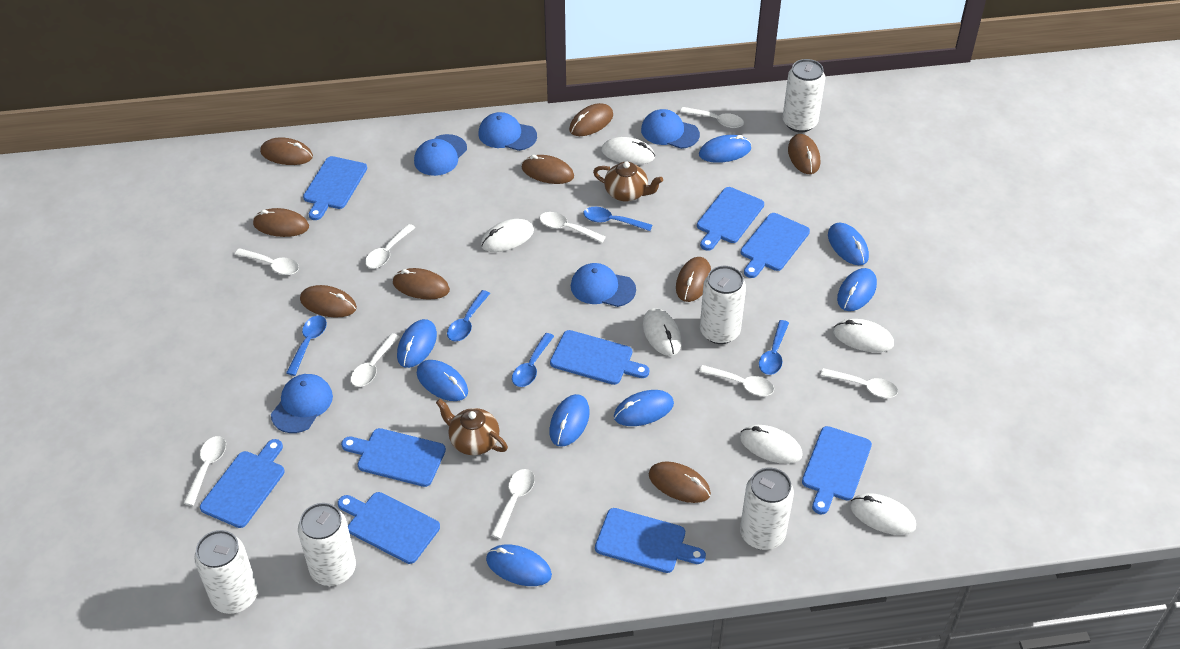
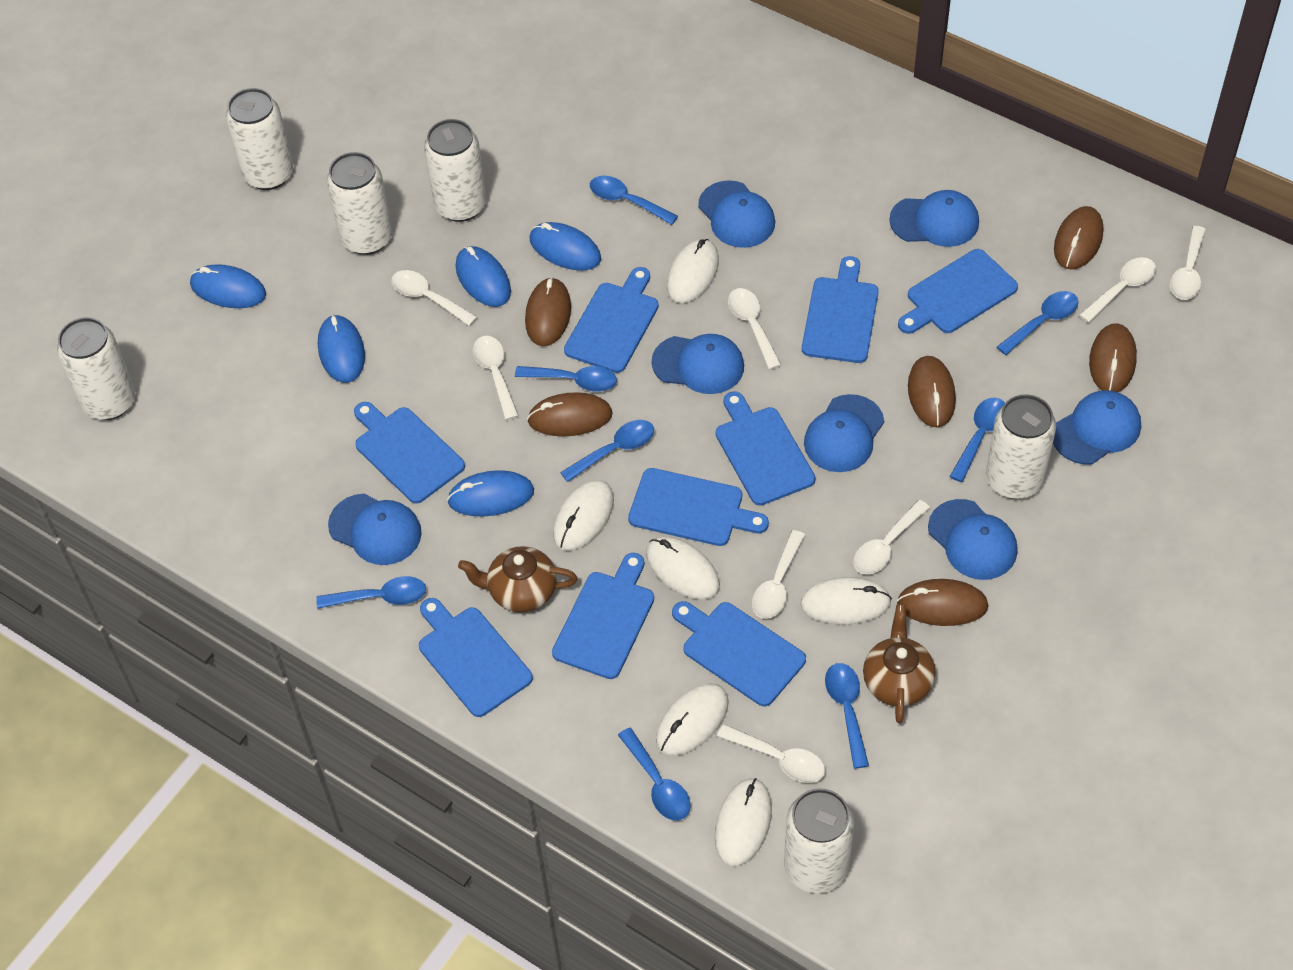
blue cap: [271,374,333,433] [414,134,467,176] [479,112,537,151] [571,263,636,307] [641,109,700,149] = 5 -> [328,494,422,565] [652,334,744,394] [698,180,775,248] [804,394,884,472] [889,190,979,247] [928,499,1017,580] [1053,390,1141,464] = 7
blue mouse: [397,319,437,368] [417,360,468,401] [486,544,552,586] [549,394,590,447] [614,390,674,426] [699,135,751,163] [828,223,869,265] [837,268,877,311] = 8 -> [190,264,266,308] [318,315,365,383] [447,470,534,517] [456,246,511,307] [530,222,601,271] = 5
blue spoon: [286,315,327,376] [447,290,490,342] [512,333,554,387] [583,207,652,231] [759,320,789,375] = 5 -> [316,576,426,609] [515,366,617,392] [560,420,654,482] [590,176,678,225] [618,728,691,821] [825,663,869,769] [950,397,1005,482] [997,291,1079,355] = 8
brown mouse: [253,208,309,237] [260,138,313,165] [300,285,357,318] [393,268,450,300] [521,155,574,184] [569,103,613,136] [649,461,711,503] [676,257,711,302] [788,134,820,174] = 9 -> [525,277,571,346] [527,392,613,436] [897,579,989,626] [908,356,956,428] [1054,206,1103,270] [1089,323,1137,392] = 6
white can: [194,530,258,614] [298,503,356,586] [700,266,746,344] [740,468,794,550] [783,59,825,133] = 5 -> [57,317,135,420] [226,88,293,190] [327,152,393,255] [424,119,486,222] [784,788,854,893] [986,394,1056,499] = 6
white spoon: [183,436,226,506] [235,248,299,275] [351,333,400,387] [365,224,415,268] [491,469,535,539] [540,212,606,243] [680,107,744,128] [699,365,774,396] [820,368,898,398] = 9 -> [391,270,477,326] [473,336,519,420] [717,724,826,783] [728,288,781,370] [752,530,805,619] [853,500,930,574] [1079,257,1156,323] [1170,226,1206,300] = 8

